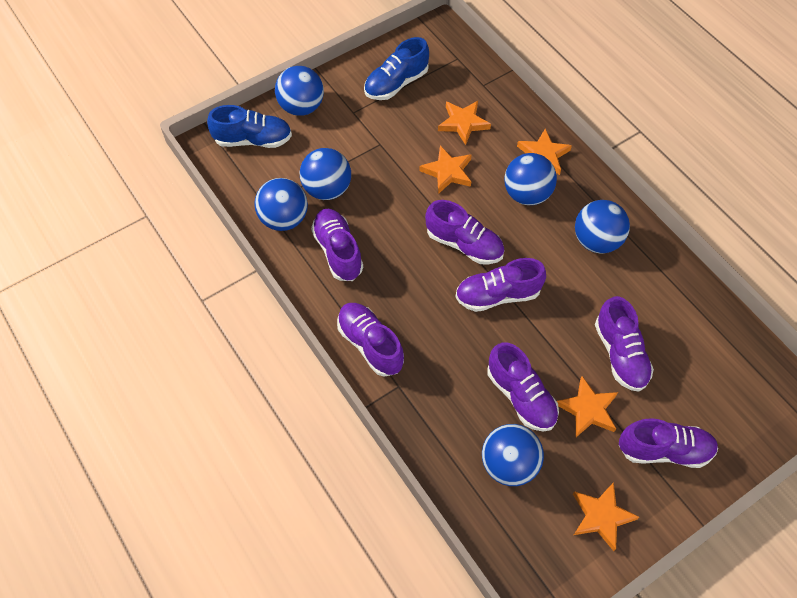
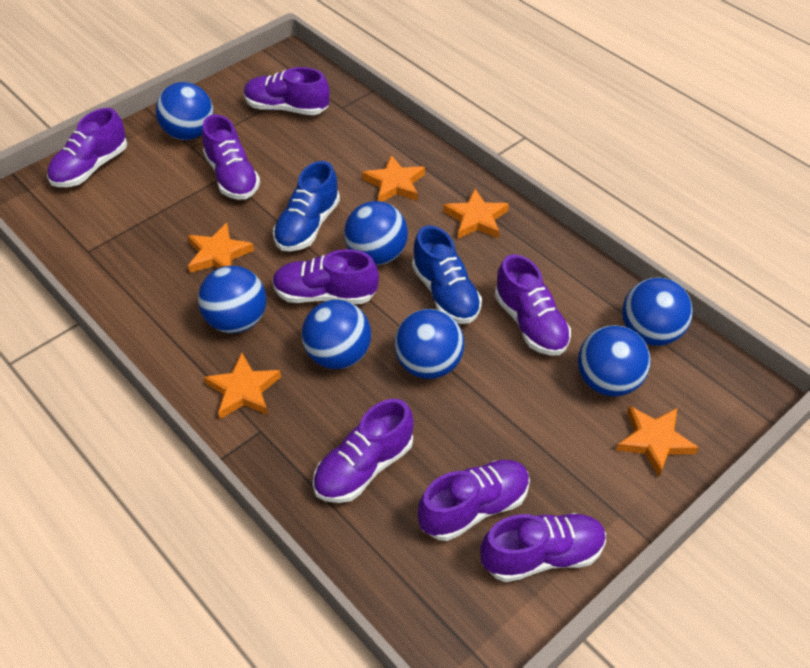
blue ball: [254,178,308,231] [275,66,324,116] [300,148,351,200] [482,424,544,486] [504,153,557,205] [575,200,630,254] = 6 -> [156,82,213,140] [198,266,266,333] [301,300,371,369] [344,201,408,265] [395,309,464,379] [578,325,651,396] [622,277,693,346] = 7
purple shoe: [311,209,363,281] [337,303,404,376] [425,200,504,265] [455,258,546,312] [487,342,559,432] [595,296,654,391] [619,418,718,468] = 7 -> [47,108,127,187] [202,114,260,200] [244,67,329,115] [272,249,379,304] [313,399,414,503] [418,460,530,541] [481,513,606,582] [495,254,571,356] = 8

